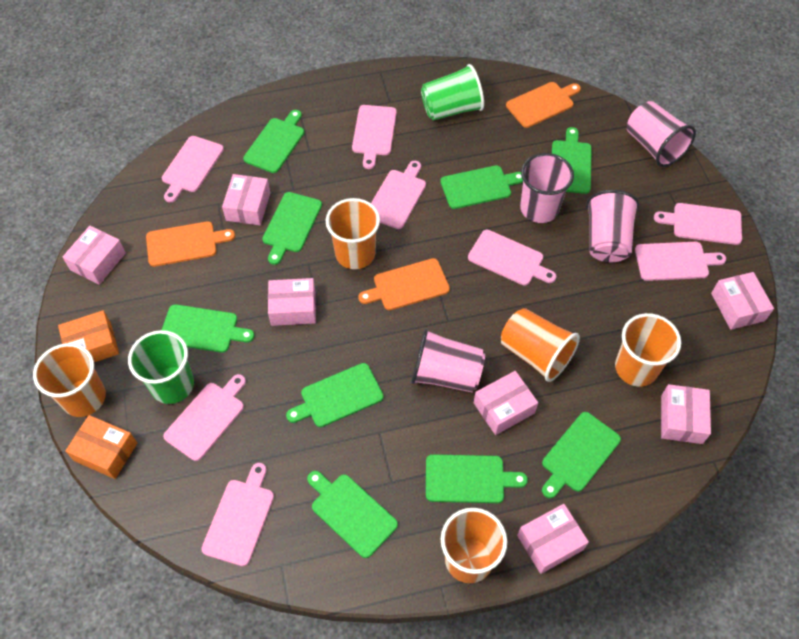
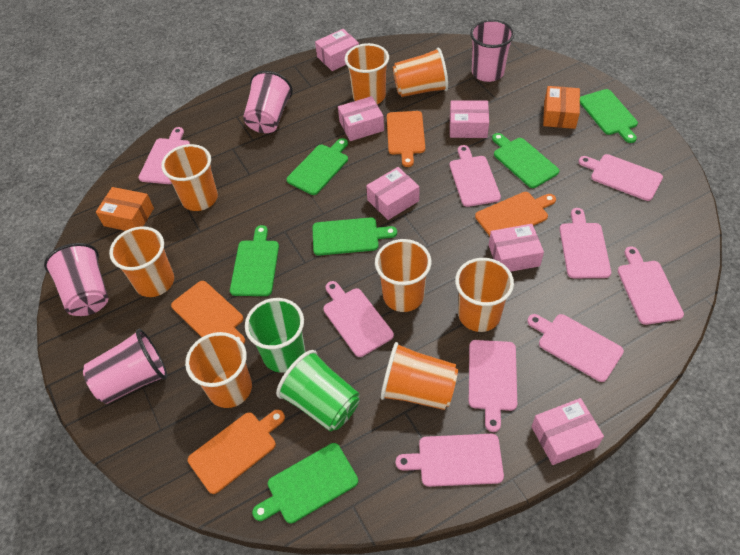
green cutting board: [162,304,254,353] [243,110,304,173] [262,192,322,265] [286,363,384,427] [307,471,398,558] [426,454,528,503] [440,165,523,209] [542,412,621,498] [552,127,592,194] = 9 -> [230,225,279,296] [252,443,358,524] [287,138,348,195] [312,217,397,256] [492,133,559,188] [580,89,638,143] = 6
orange cup: [33,343,106,417] [326,198,380,269] [441,508,507,583] [501,308,580,382] [615,313,681,387] = 5 -> [109,226,174,297] [161,144,218,211] [185,332,252,408] [345,43,389,104] [375,239,431,312] [381,342,458,410] [393,47,448,97] [455,258,514,332] = 8
orange cutting board: [146,221,235,267] [358,258,450,310] [506,82,581,128] = 3 -> [171,281,245,344] [188,410,285,494] [387,111,425,167] [475,192,556,236] = 4
pink box: [63,226,126,285] [222,174,270,225] [268,278,316,326] [474,371,538,435] [517,504,589,574] [661,384,711,444] [711,272,774,330] = 7 -> [315,29,359,71] [338,96,384,141] [366,167,419,220] [450,100,489,138] [489,224,544,272] [531,398,604,465] = 6
pink cutting board: [162,136,224,202] [163,374,246,461] [201,463,274,566] [352,105,397,169] [371,161,426,229] [468,230,556,286] [635,242,726,281] [654,203,742,245] = 8 -> [138,127,190,184] [323,281,394,357] [396,434,504,487] [450,145,501,207] [469,340,517,432] [527,314,624,382] [559,208,611,278] [578,154,663,201] [618,247,684,325] = 9

